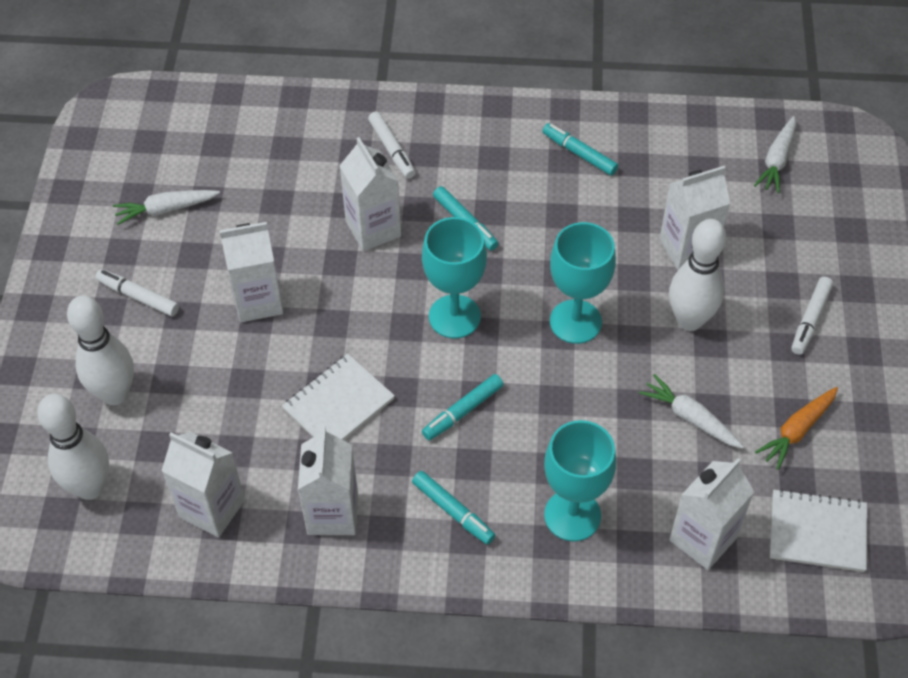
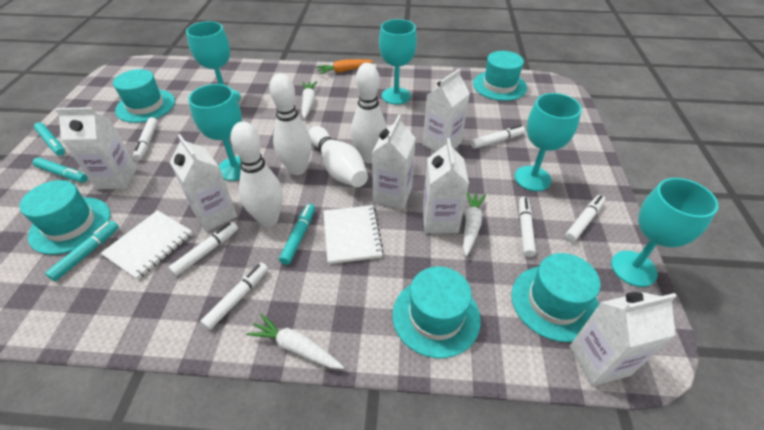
turquoise goblet: [422,217,487,338] [544,420,616,542] [550,222,616,344] = 3 -> [186,21,241,101] [188,84,242,181] [379,19,417,105] [515,93,582,191] [611,178,719,287] = 5
turquoise hat: none = 0 -> [19,180,110,255] [113,69,175,123] [392,267,481,358] [473,51,527,101] [511,253,601,342] = 5
white bowling pin: [37,394,109,500] [67,296,134,405] [669,219,726,331] = 3 -> [231,122,283,227] [270,73,312,175] [308,126,368,187] [351,63,387,163] = 4
white marker: [96,269,179,316] [368,112,415,179] [791,277,833,355] = 3 -> [133,117,158,160] [168,222,238,276] [200,263,268,330] [471,125,525,149] [519,197,536,257] [565,195,605,242] = 6

